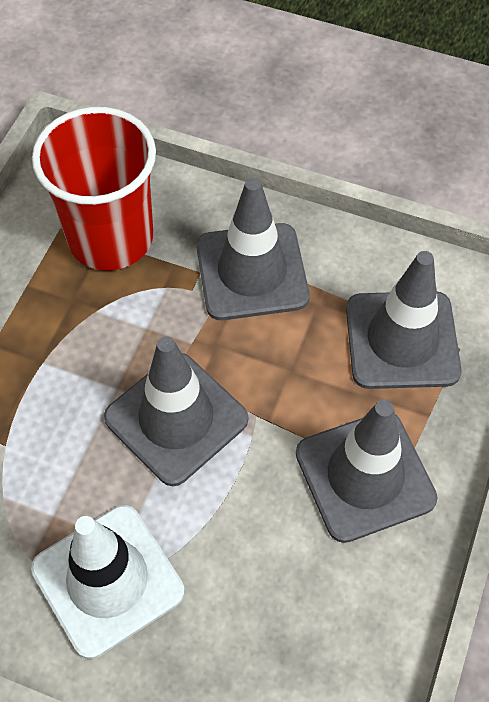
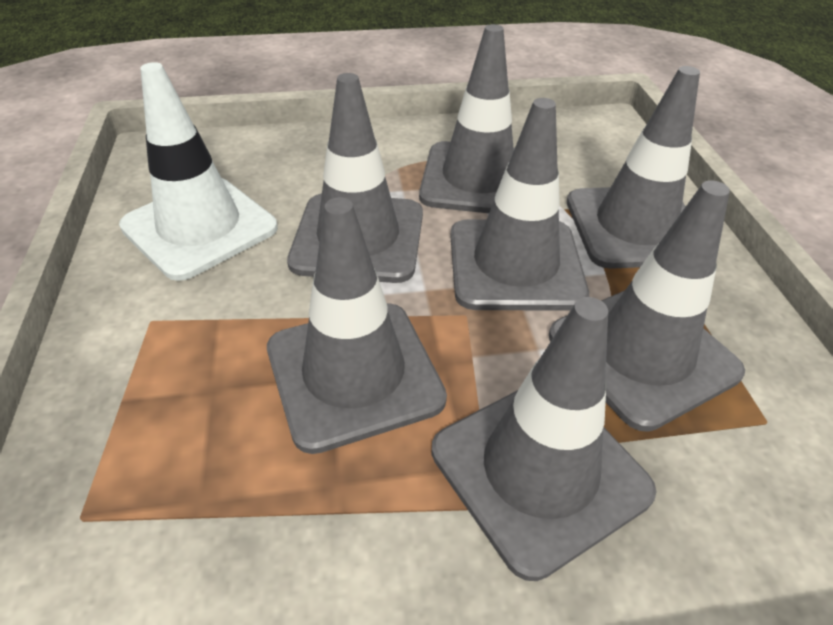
grey traffic cone: [104,336,248,486] [196,177,309,320] [296,400,438,543] [346,251,462,389] = 4 -> [267,197,447,454] [287,73,423,283] [419,24,515,213] [431,297,657,581] [450,98,589,311] [549,180,745,432] [567,66,700,269] = 7
red cup: [32,107,156,270] = 1 -> none = 0

